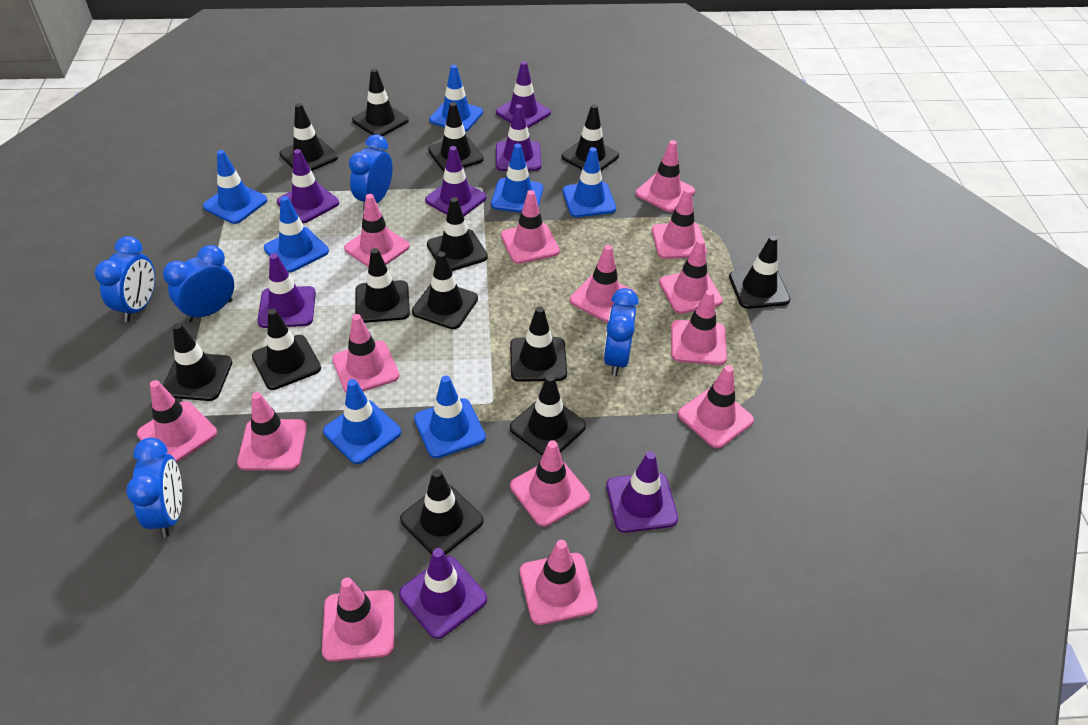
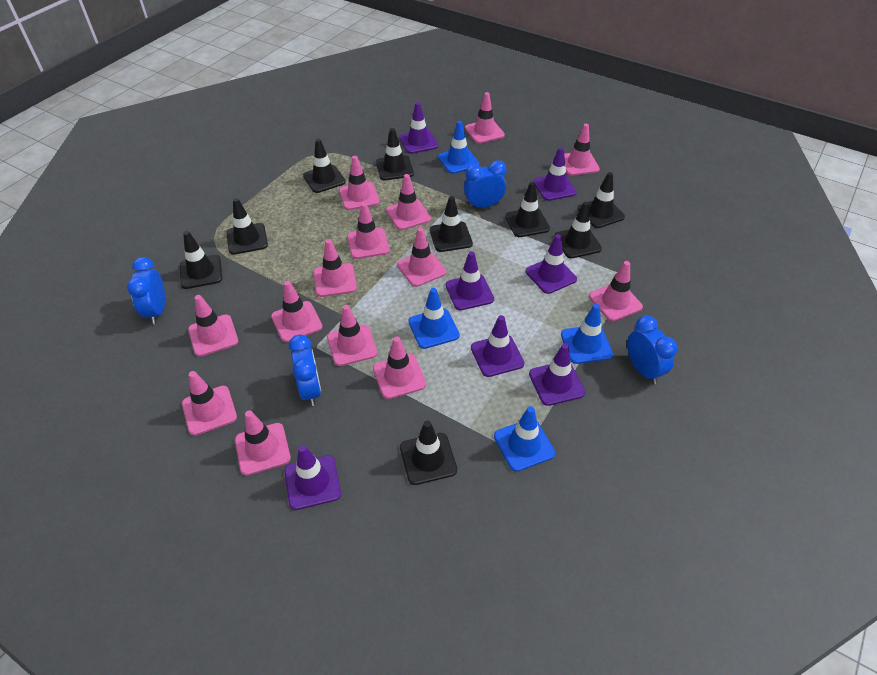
black traffic cone: [163,323,232,401] [252,309,321,390] [279,103,338,171] [352,68,409,136] [355,248,410,323] [400,469,484,555] [412,252,478,329] [427,197,488,271] [428,102,484,171] [510,306,567,382] [510,374,586,456] [562,104,619,171] [729,236,790,309] = 13 -> [180,231,222,289] [226,198,268,255] [303,139,346,193] [376,128,414,180] [400,420,457,485] [429,196,473,252] [505,182,550,237] [554,202,602,258] [578,172,625,228] = 9
blue clock: [95,236,155,322] [126,438,182,537] [163,245,234,322] [349,134,393,211] [603,288,639,376] = 5 -> [127,257,165,324] [289,334,321,406] [464,160,506,209] [627,315,677,384] = 4
blue traffic cone: [203,150,267,224] [264,196,329,273] [323,379,401,464] [414,375,486,458] [429,65,483,132] [491,144,543,213] [563,147,616,217] = 7 -> [408,288,460,349] [438,121,480,174] [494,406,555,472] [561,304,613,364] = 4

